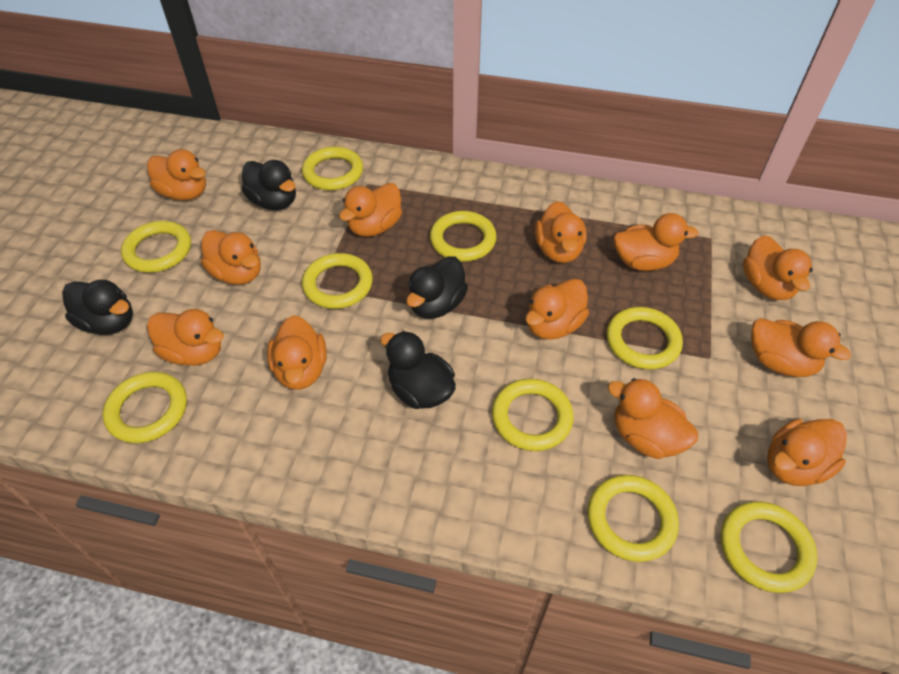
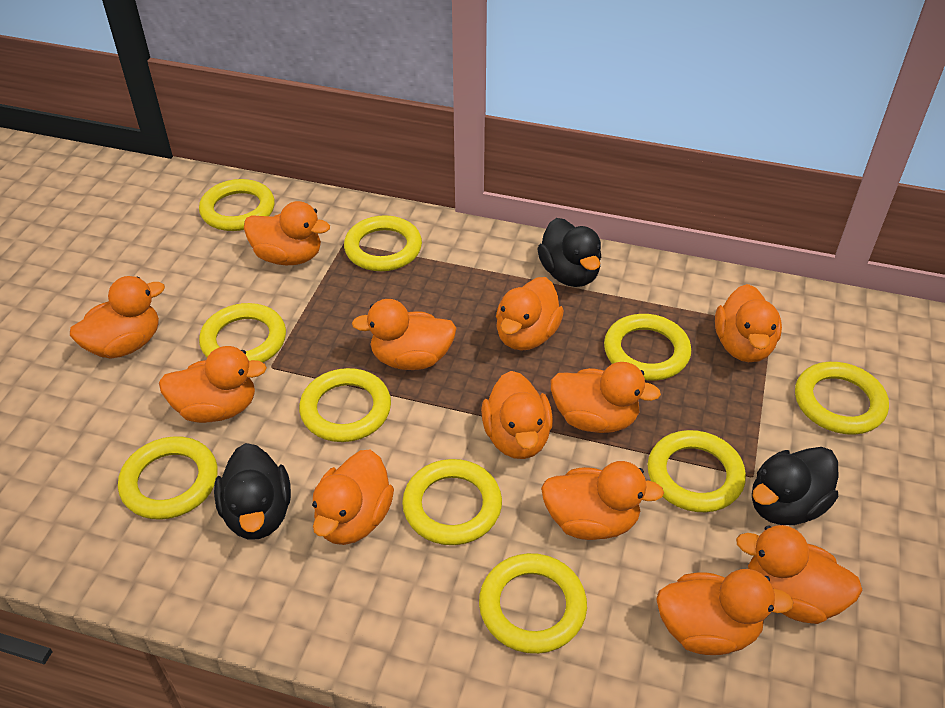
black duck: [62,280,133,335] [242,160,296,210] [380,331,456,409] [406,256,468,319] = 4 -> [214,443,291,539] [537,218,601,287] [752,447,838,525] = 3
yellow ring: [102,372,187,443] [121,221,191,273] [302,147,363,191] [302,253,373,309] [430,211,497,262] [492,379,574,451] [588,475,679,562] [607,307,683,370] [721,502,817,593] = 9 -> [118,436,218,520] [199,179,275,231] [199,303,286,363] [299,368,391,442] [344,215,422,271] [402,459,502,545] [479,553,587,654] [604,314,691,381] [647,430,746,512] [795,362,889,435] = 10

